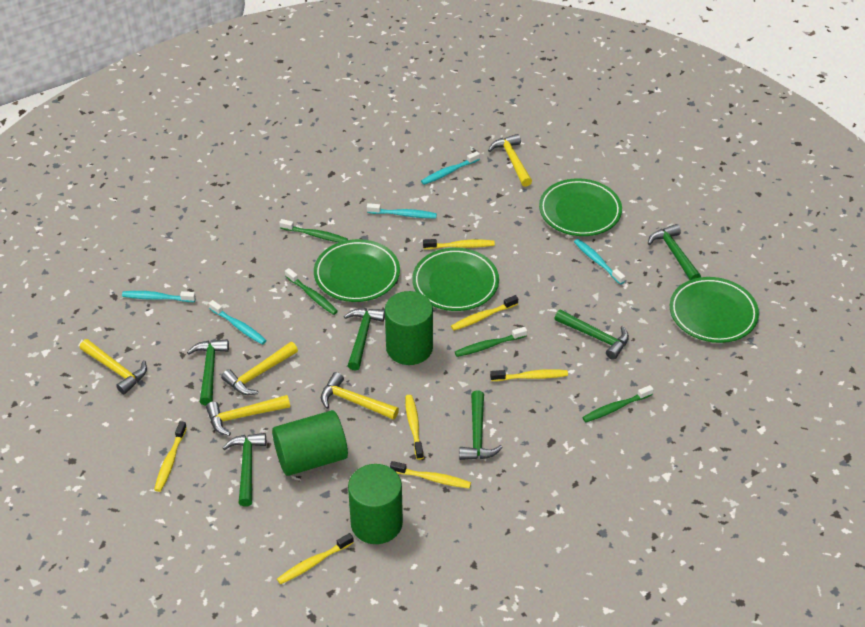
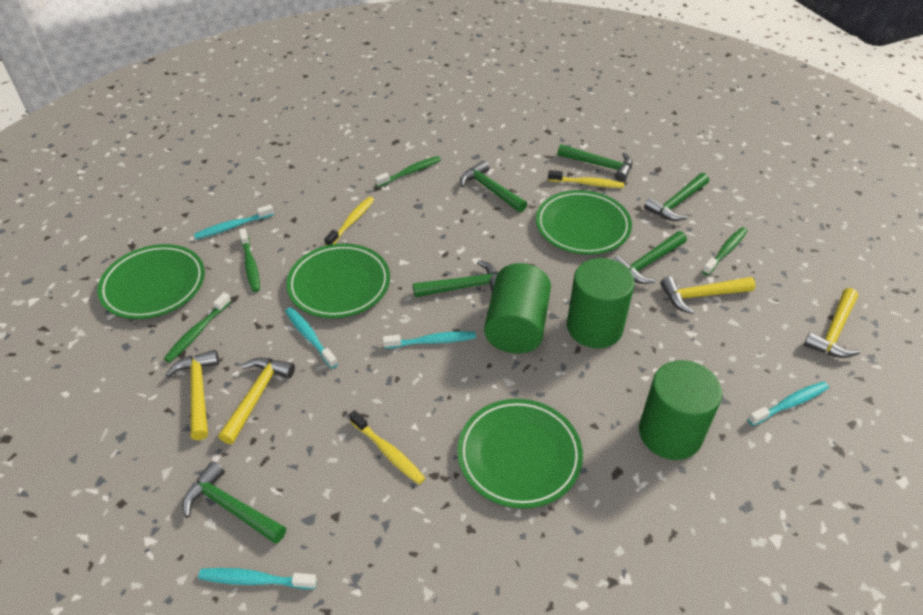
yellow hammer: [80,339,147,394] [206,395,290,436] [221,342,298,395] [321,372,399,420] [488,134,532,187] = 5 -> [165,350,219,440] [218,358,295,444] [660,276,756,314] [804,288,860,358] = 4
yellow toothbrush: [154,421,187,492] [277,533,354,584] [390,461,471,489] [405,395,424,460] [423,239,495,249] [451,295,518,331] [490,369,568,381] = 7 -> [324,197,374,246] [349,410,425,484] [548,170,624,188] = 3

